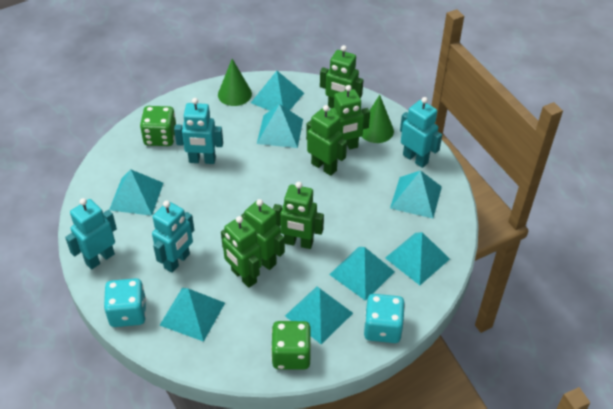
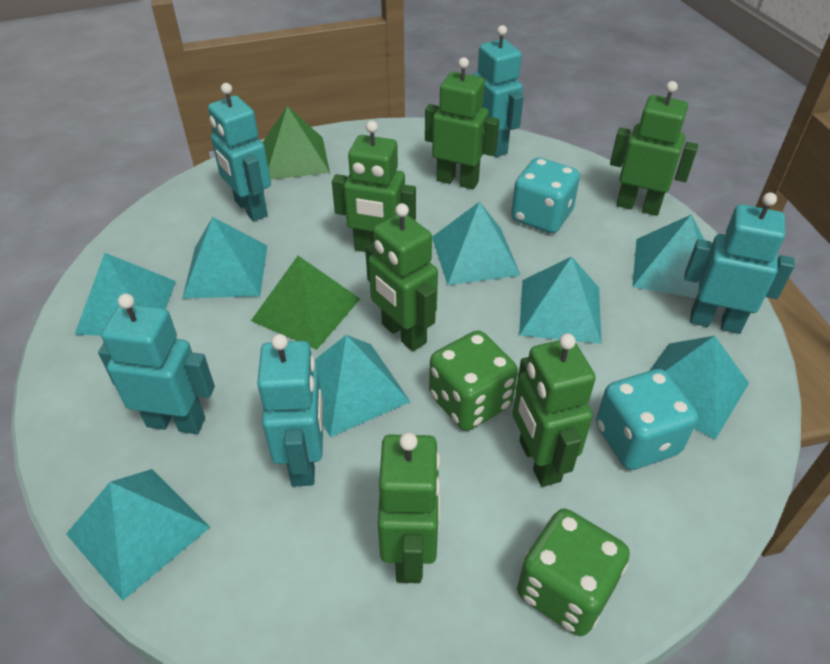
green cone: [218,59,252,106] [361,95,394,143] = 2 -> none = 0
green pyramid: none = 0 -> [251,256,360,350] [262,106,330,180] = 2
turquoise robot: [65,198,117,270] [152,201,194,273] [174,98,223,164] [400,97,442,168] = 4 -> [98,294,215,434] [208,83,271,221] [257,334,324,487] [473,25,524,157] [684,192,795,334] = 5

